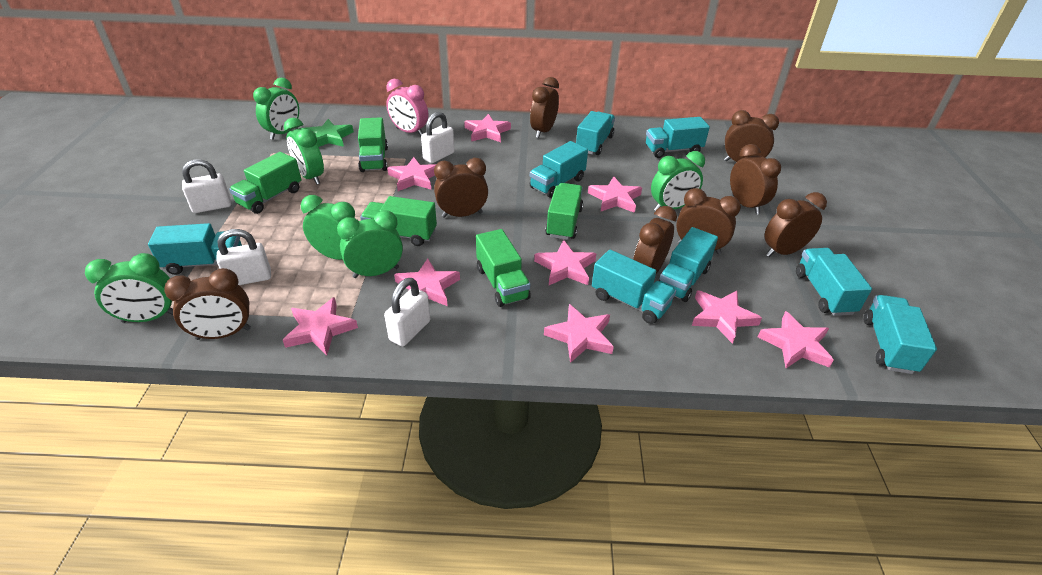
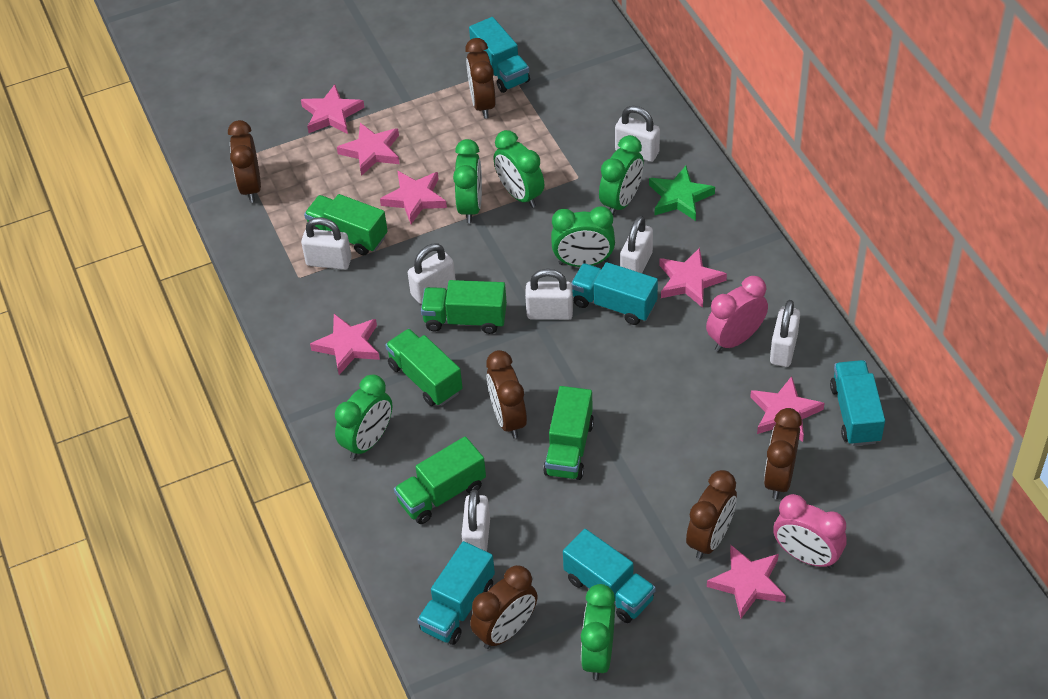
brown clock: [164,268,251,340] [434,158,488,218] [530,77,559,138] [633,206,677,274] [676,188,741,254] [724,110,779,162] [730,144,781,215] [764,192,827,257] = 8 -> [228,120,261,203] [465,38,496,119] [470,565,538,649] [486,350,527,438] [686,470,737,559] [764,408,802,499] = 6
pink clock: [386,79,428,136] = 1 -> [706,276,768,352] [773,494,847,569] = 2
pink star: [283,297,358,355] [387,157,436,191] [394,259,460,306] [464,114,511,142] [534,240,596,285] [544,304,614,363] [588,176,642,213] [692,290,762,344] [758,311,834,368] = 9 -> [301,84,365,134] [310,314,380,375] [337,123,399,176] [380,171,447,224] [659,248,727,308] [707,545,786,619] [750,376,825,442] = 7
turquoise truck: [148,223,242,275] [530,141,588,198] [576,111,615,155] [592,249,676,324] [646,117,710,158] [658,227,718,302] [796,248,872,316] [864,295,937,374] = 8 -> [417,541,495,645] [469,17,530,93] [563,529,656,623] [571,262,658,325] [830,360,885,446] = 5
white padlock: [182,159,231,213] [216,229,271,285] [384,278,431,347] [421,112,455,163] = 4 -> [301,217,352,270] [408,244,456,304] [461,490,490,552] [525,269,573,320] [615,106,660,162] [620,216,653,273] [770,300,800,367] = 7

